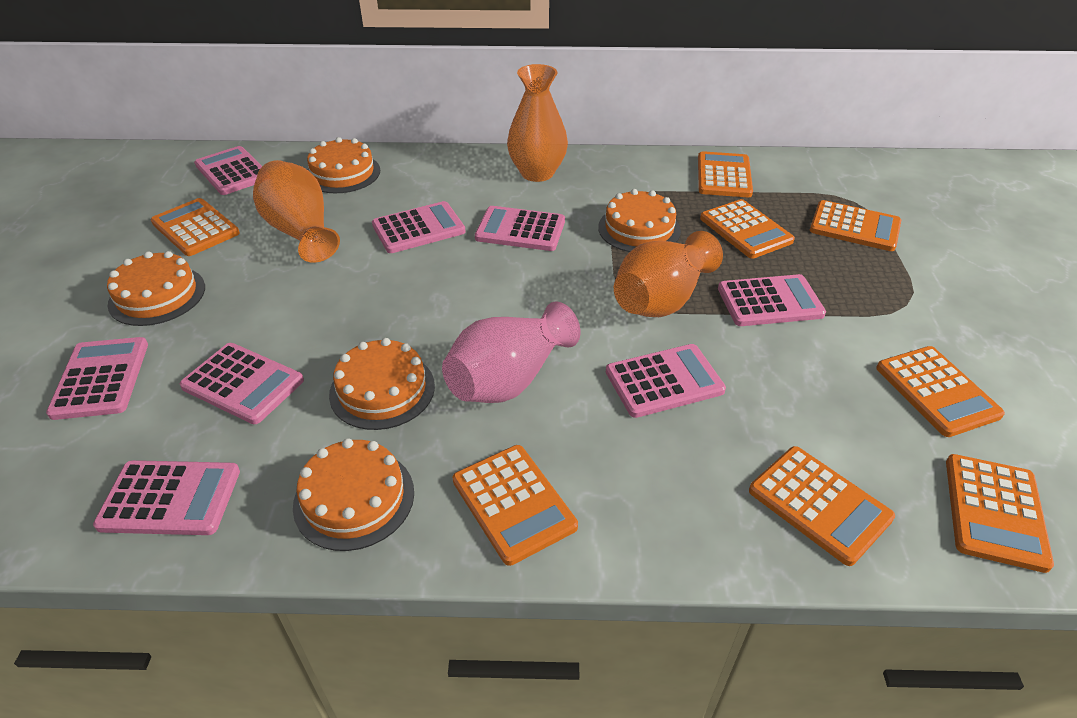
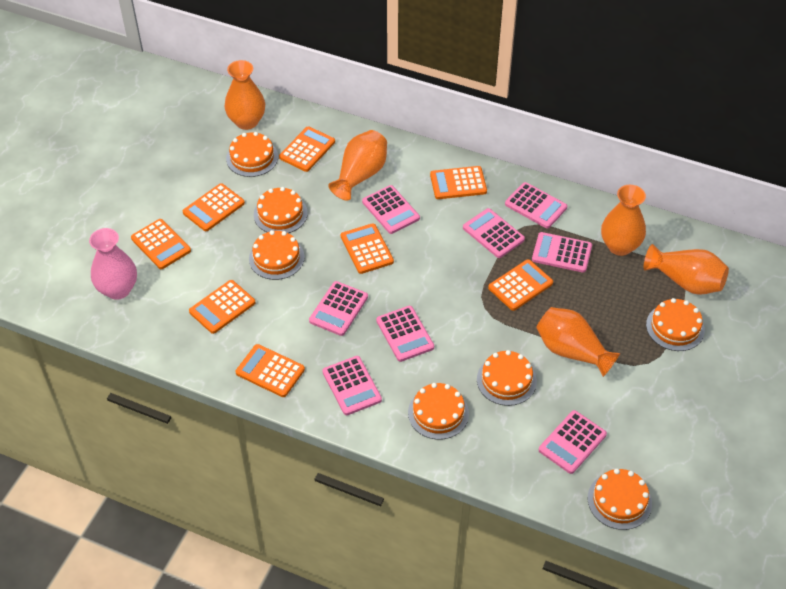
orange cake: [107,251,205,326] [293,438,414,551] [307,137,380,193] [329,338,435,430] [598,189,681,252] = 5 -> [226,132,278,177] [249,230,305,280] [254,187,308,233] [408,383,469,440] [477,350,537,406] [588,469,652,530] [646,298,705,351] = 7
orange vase: [253,160,340,263] [507,64,568,182] [614,231,723,317] = 3 -> [225,60,265,130] [328,130,387,200] [536,307,620,377] [601,185,646,256] [644,244,729,295] = 5

